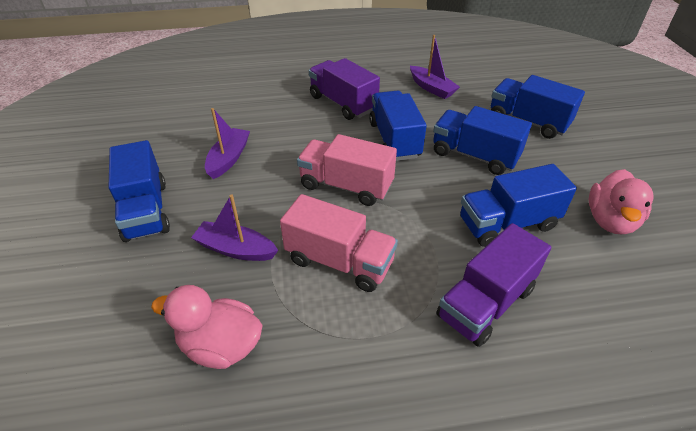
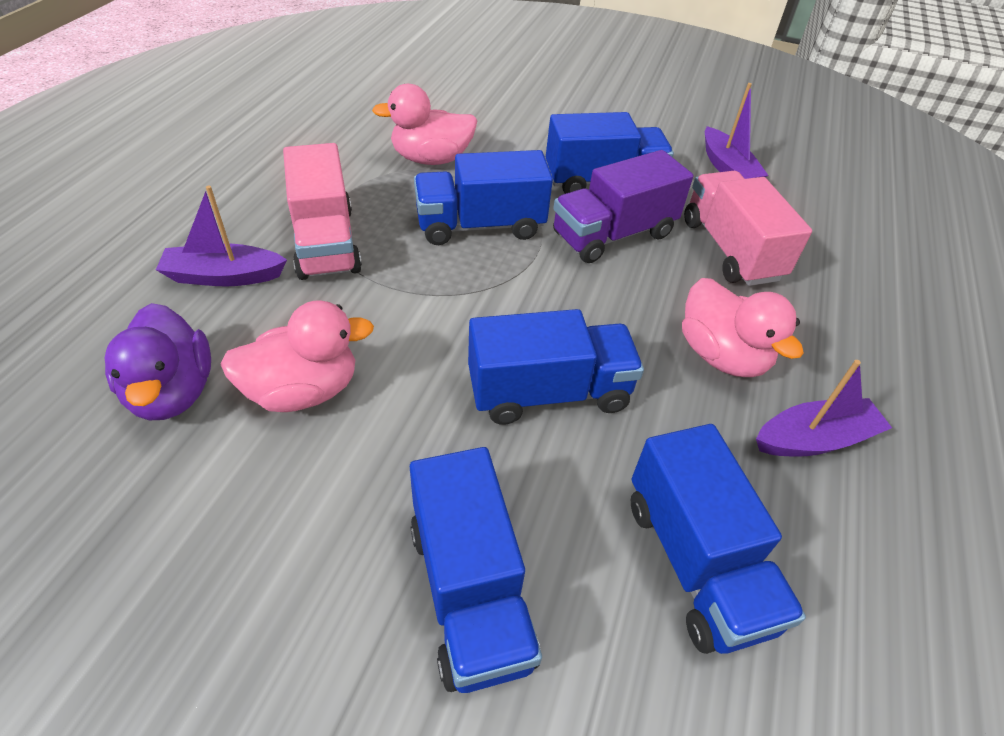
pink duck: [151,285,263,369] [589,169,654,234] = 2 -> [220,300,374,412] [372,84,477,165] [682,278,804,377] = 3
purple duck: none = 0 -> [104,303,211,420] = 1
purple truck: [309,58,380,120] [436,223,551,347] = 2 -> [553,150,693,263] = 1

